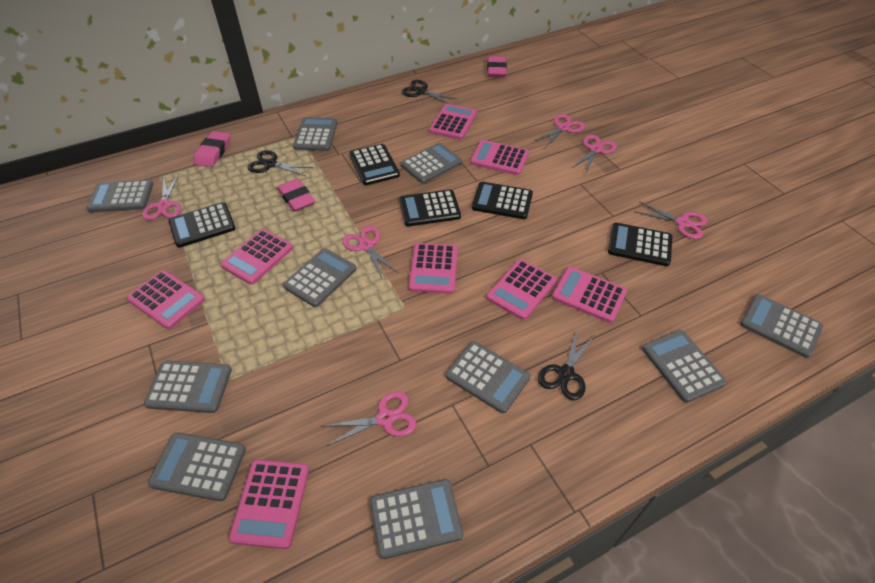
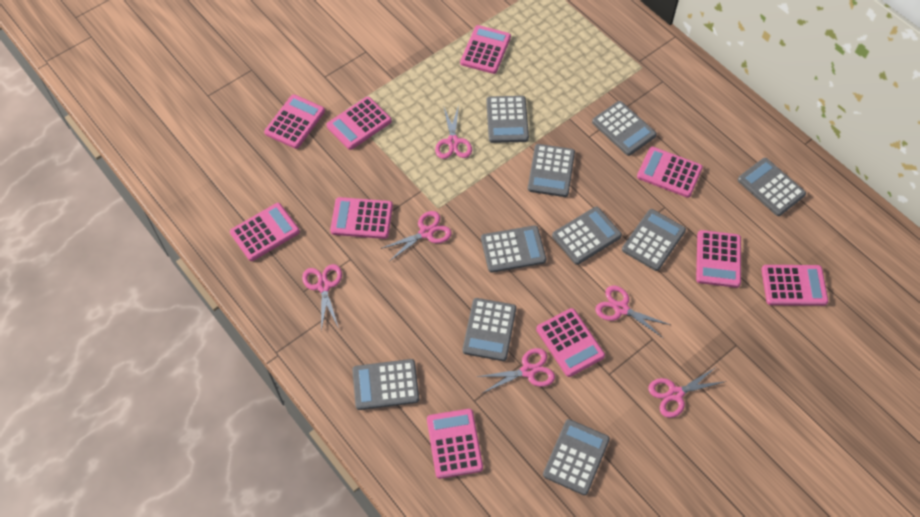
black calculator: [169,202,236,248] [349,144,400,185] [399,189,461,226] [472,182,533,219] [608,223,672,266] = 5 -> none = 0
black scissors: [248,150,313,176] [402,80,457,104] [538,329,596,400] = 3 -> none = 0
pink calculator: [127,270,205,329] [220,229,293,285] [229,459,309,549] [409,243,458,294] [429,104,477,140] [470,140,529,175] [486,259,557,320] [552,267,627,323] = 8 -> [230,203,300,261] [264,94,325,149] [326,97,392,150] [330,197,393,239] [427,409,483,479] [460,25,511,74] [536,308,605,377] [637,147,703,198] [696,230,741,288] [761,265,828,306] = 10
pink eraser: [194,131,230,167] [277,179,315,212] [487,56,507,77] = 3 -> none = 0

